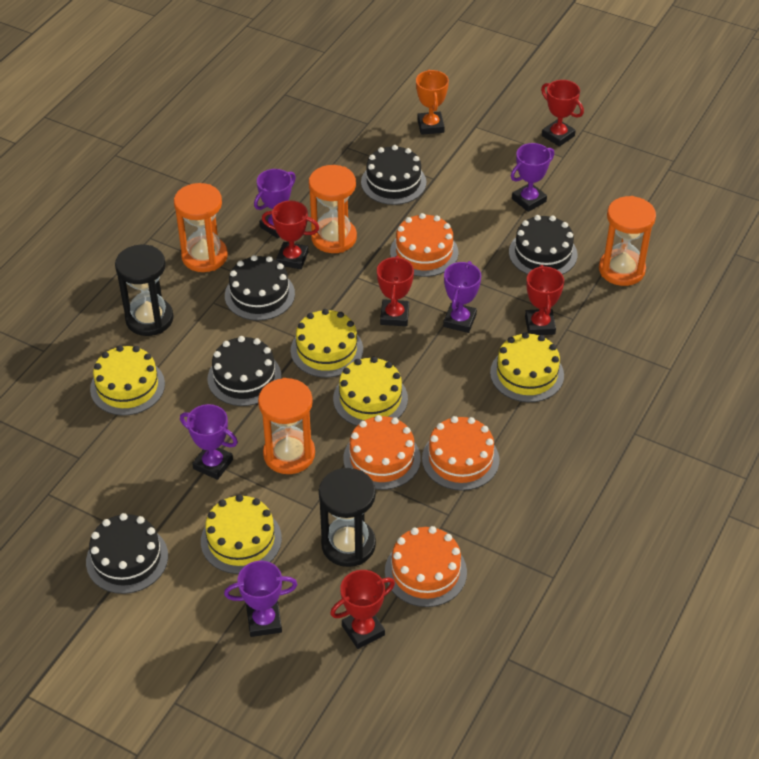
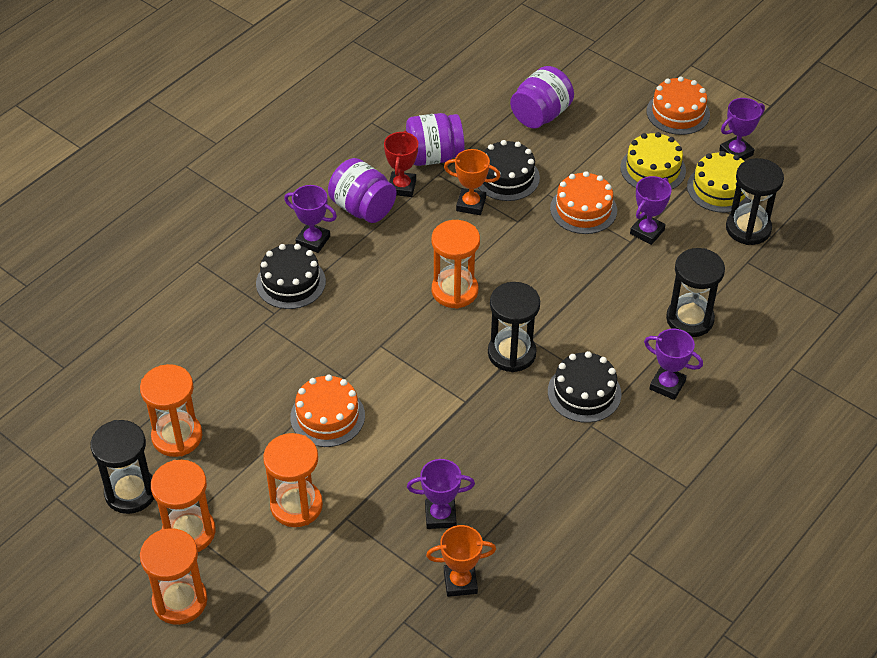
black cake: [86,513,168,594] [208,336,281,406] [225,255,295,321] [361,145,426,205] [509,215,577,275] = 5 -> [256,244,326,309] [478,140,540,201] [548,351,622,423] = 3
black hourglass: [115,245,174,336] [319,468,376,567] = 2 -> [90,420,154,514] [488,282,540,372] [666,248,725,337] [726,158,784,245] = 4
orange cake: [343,415,421,490] [385,526,467,607] [390,213,458,277] [422,416,499,491] = 4 -> [290,375,365,447] [550,171,617,234] [647,76,710,135] = 3
orange hourglass: [174,183,228,272] [258,378,315,474] [309,165,357,253] [599,196,656,286] = 4 -> [140,364,203,457] [140,528,207,625] [151,460,216,552] [263,433,323,527] [432,220,480,309] = 5
orange trophy: [416,70,449,135] = 1 -> [426,525,496,597] [444,149,500,215] = 2
purple jar: none = 0 -> [328,158,396,223] [406,113,465,166] [510,66,574,129] = 3
red trophy: [262,201,319,269] [330,570,395,649] [377,256,414,326] [525,265,564,335] [541,80,584,147] = 5 -> [384,131,418,197] = 1
yellow cake: [90,345,165,416] [201,494,282,574] [291,309,363,377] [333,357,408,426] [490,332,564,402] = 5 -> [620,132,686,189] [687,151,751,213] = 2

